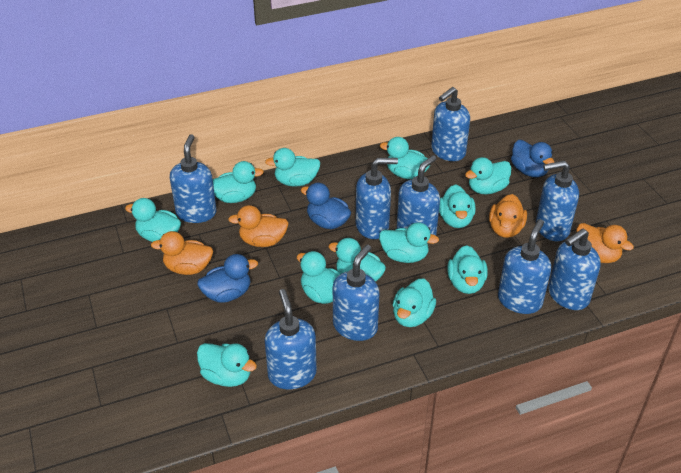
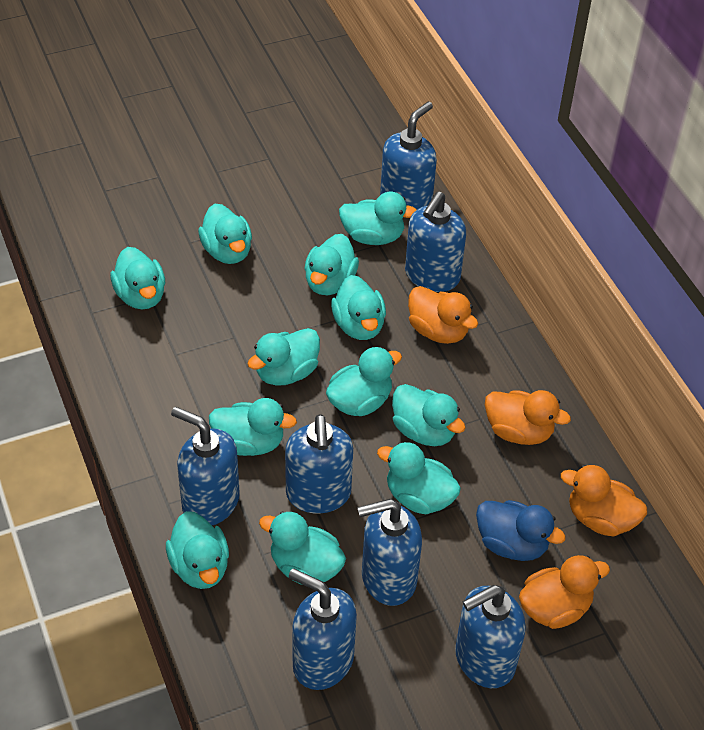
blue duck: [197,254,258,303] [301,183,351,229] [511,140,555,177] = 3 -> [476,500,566,561] = 1
blue soap dispenser: [170,134,217,223] [265,289,317,389] [333,245,380,341] [355,158,398,239] [397,155,440,235] [431,87,470,161] [498,219,551,314] [536,161,579,241] [548,229,601,310] = 9 -> [171,407,240,525] [285,414,353,514] [289,569,357,690] [357,499,422,606] [380,101,437,209] [405,192,466,292] [455,585,526,688] = 7

